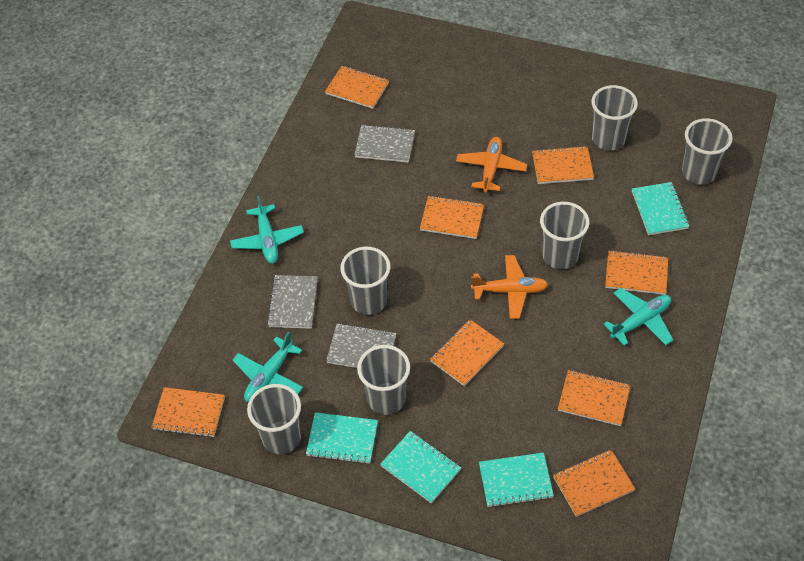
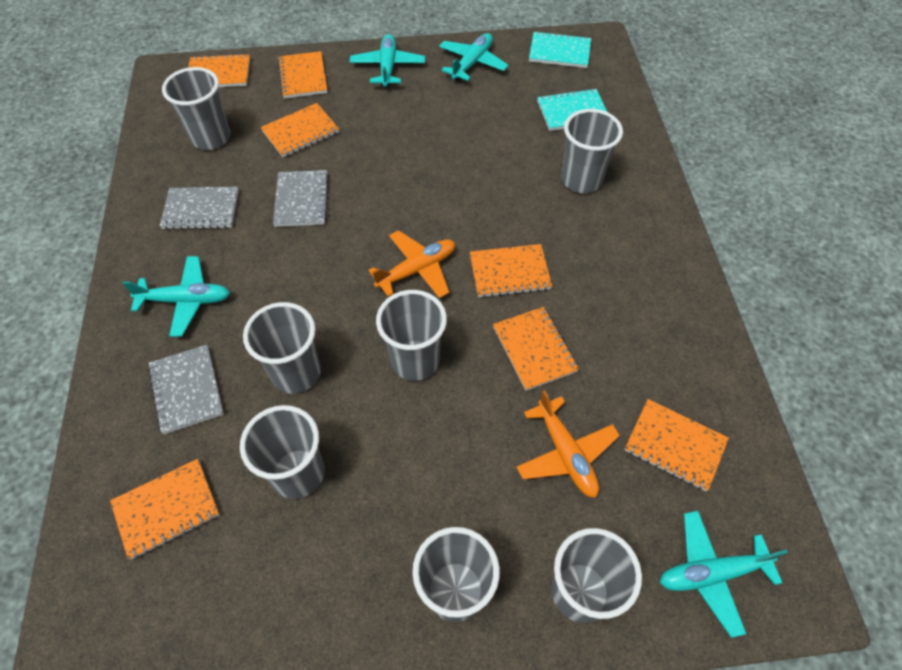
grey cup: [247,384,301,454] [340,247,391,315] [357,345,410,415] [540,202,589,269] [591,85,638,150] [682,118,733,185] = 6 -> [162,67,230,150] [240,405,325,499] [243,302,321,394] [376,290,447,381] [412,527,500,622] [551,528,642,623] [561,109,623,193] = 7
orange notebook: [152,387,225,438] [325,66,389,109] [420,196,484,239] [430,319,504,386] [532,146,594,184] [553,450,635,517] [558,370,631,426] [605,250,668,295] = 8 -> [110,459,220,560] [188,53,250,87] [261,103,339,157] [277,51,327,99] [470,244,552,298] [493,307,579,391] [624,399,729,491] = 7
turquoise notebook: [306,412,378,464] [380,431,461,503] [479,452,554,508] [632,182,689,235] = 4 -> [529,31,591,68] [537,88,607,131] = 2
turquoise plane: [230,196,304,264] [232,332,303,402] [603,288,673,346] = 3 -> [122,256,230,337] [350,34,425,87] [439,33,509,81] [660,511,788,638] = 4

